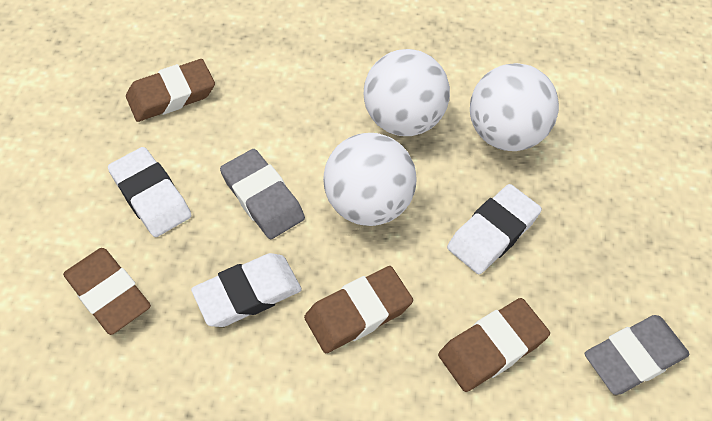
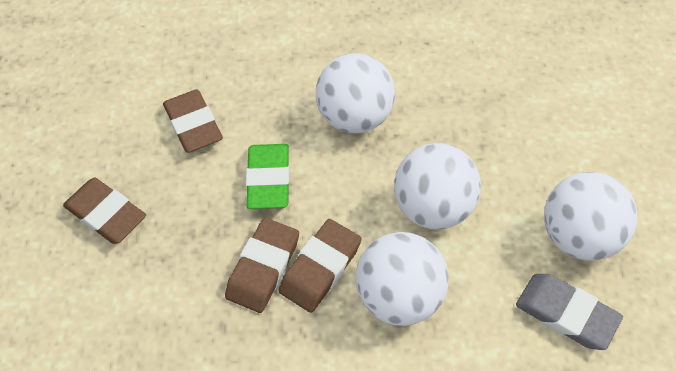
green eraser: none = 0 -> [246,144,290,209] = 1
grey eraser: [220,149,305,239] [584,315,689,395] = 2 -> [516,274,623,350] = 1
white ball: [323,133,417,226] [364,49,450,136] [470,63,559,151] = 3 -> [316,53,395,134] [356,232,449,326] [394,143,481,229] [544,172,638,261] = 4
white eraser: [108,147,191,237] [191,253,302,327] [447,184,542,274] = 3 -> none = 0

